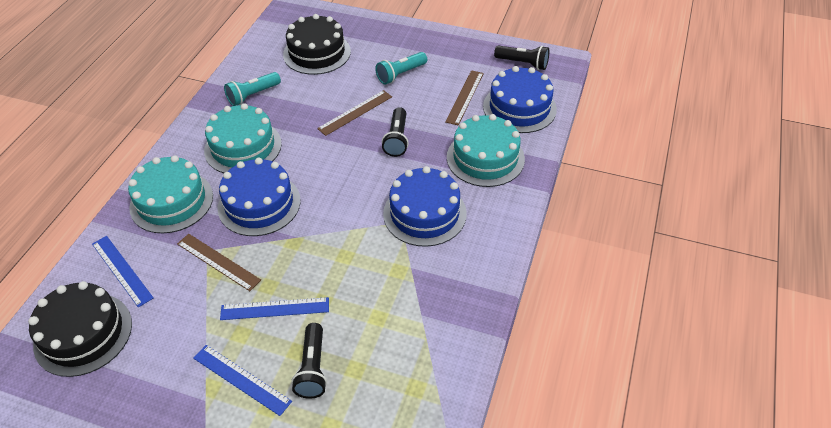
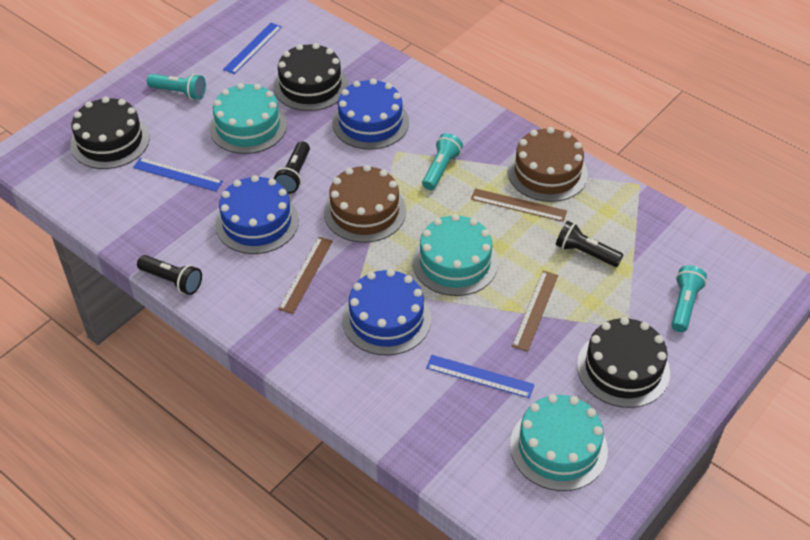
black cake: [28,281,132,377] [283,14,351,75] = 2 -> [70,97,150,169] [273,43,348,111] [577,317,670,408] = 3
brown cake: none = 0 -> [324,165,406,243] [508,127,588,202] = 2
turquoise flashlight: [224,72,281,106] [375,52,427,85] = 2 -> [147,74,206,100] [422,133,463,190] [671,265,707,332] = 3

